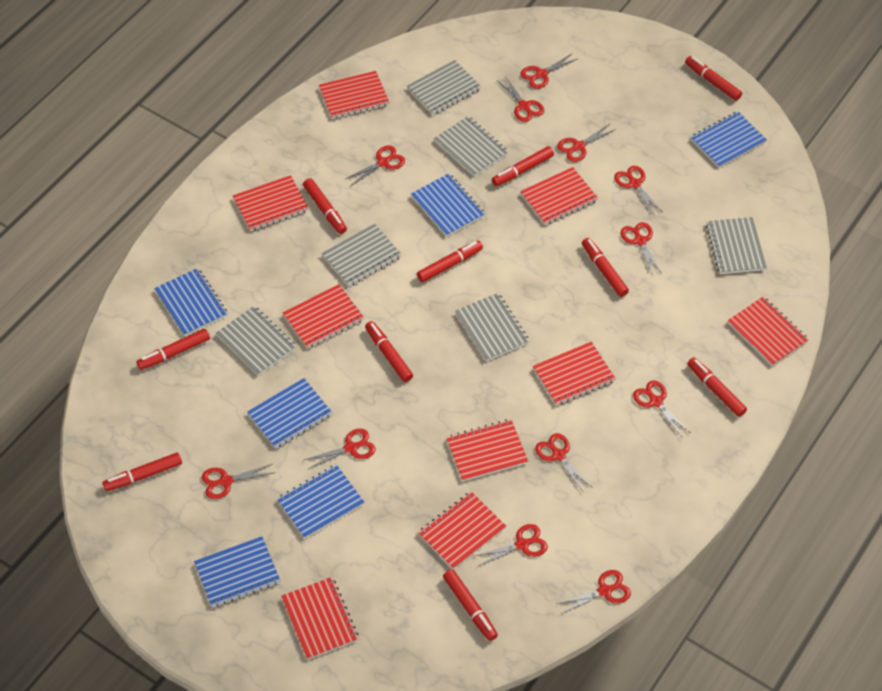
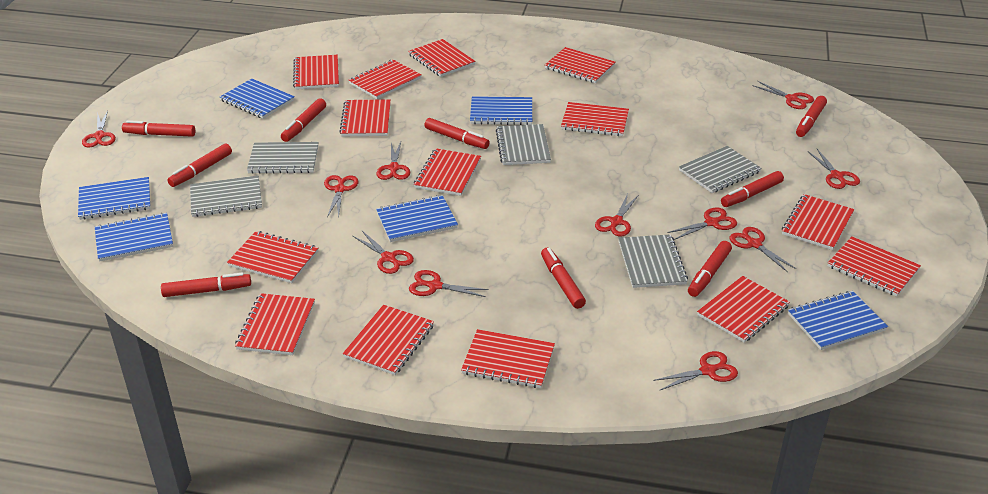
grey notebook: [216,306,296,376] [322,224,402,286] [407,60,481,115] [434,116,508,177] [455,293,529,361] [706,217,767,274] = 6 -> [190,176,262,217] [247,142,318,174] [496,124,551,165] [618,234,688,288] [679,146,761,193] = 5
red marker: [103,453,182,491] [136,329,210,370] [303,178,347,234] [365,321,413,382] [417,240,483,282] [443,569,498,641] [492,146,554,186] [582,238,629,297] [685,56,742,101] [687,357,747,417] = 10 -> [122,120,195,137] [161,272,251,297] [167,144,232,187] [281,98,326,142] [424,118,490,149] [541,248,586,309] [688,241,732,297] [721,171,784,207] [796,96,827,137] = 9
red notebook: [233,175,309,231] [281,577,359,660] [283,284,364,349] [319,71,390,119] [418,491,506,570] [446,419,528,481] [520,167,598,225] [533,342,616,406] [728,297,809,366] = 9 -> [227,231,318,283] [235,293,315,355] [293,55,339,90] [339,99,391,136] [343,305,434,375] [349,60,421,99] [408,39,475,77] [414,148,481,196] [461,329,555,388] [545,47,615,83] [561,102,629,136] [697,276,790,343] [782,194,854,250] [828,237,921,297] = 14
red scissors: [202,464,276,499] [304,429,376,470] [345,145,405,186] [475,524,548,566] [497,76,544,122] [521,53,577,89] [535,433,593,493] [556,570,631,614] [557,124,616,162] [614,166,663,216] [621,222,662,276] [633,381,691,437] = 12 -> [82,111,116,148] [324,175,359,217] [353,231,414,274] [376,142,410,180] [409,270,489,297] [595,194,639,236] [653,351,738,391] [667,207,737,240] [730,227,796,272] [752,81,814,109] [807,149,860,189] = 11

